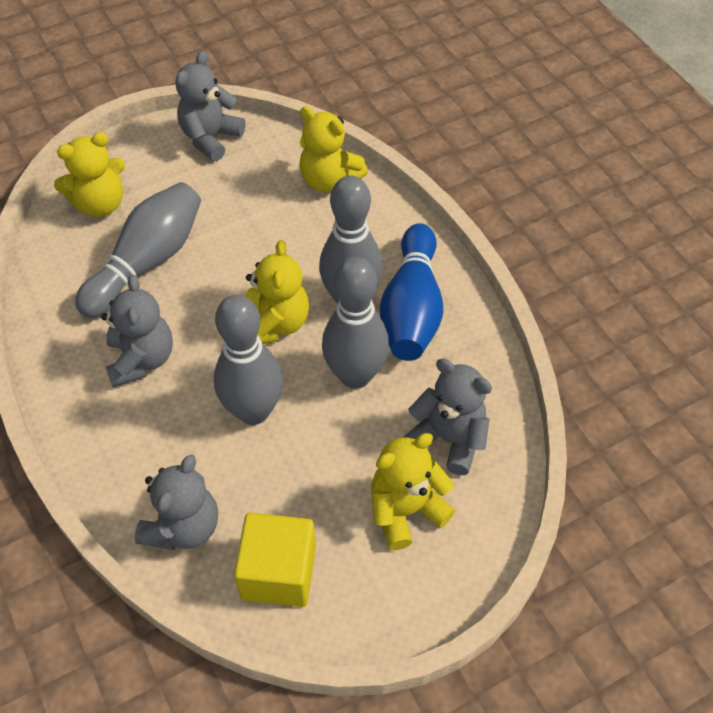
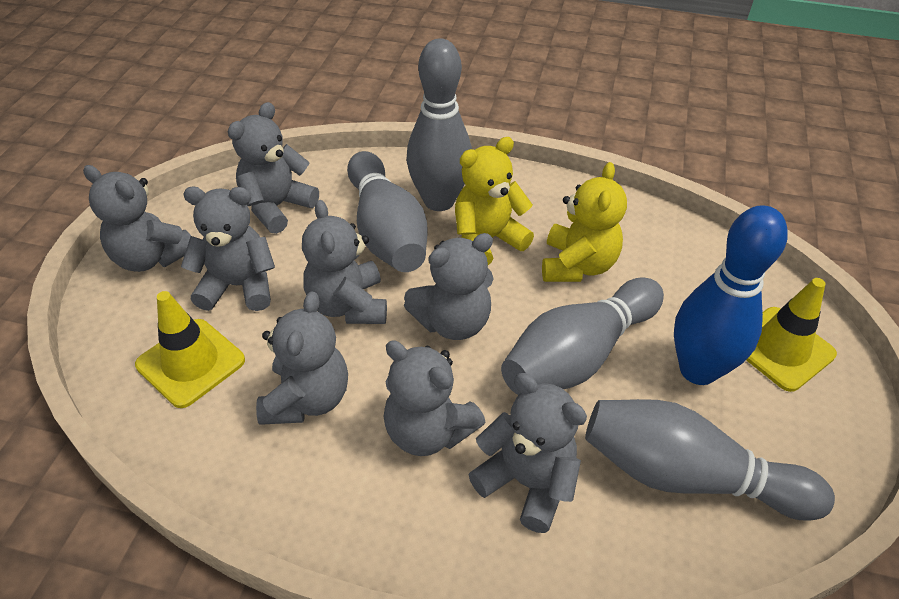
grey teddy bear: [101,275,173,387] [135,454,218,550] [176,51,245,161] [404,358,492,475] = 4 -> [83,165,191,272] [181,186,275,311] [228,102,319,234] [256,291,348,425] [302,200,387,324] [384,340,486,456] [404,233,494,340] [468,373,587,533] = 8
yellow cube: [234,513,316,607] = 1 -> none = 0
yellow teddy bear: [54,132,125,217] [246,240,309,344] [299,106,368,192] [371,433,455,550] = 4 -> [455,137,534,265] [542,162,627,282] = 2
yellow traffic cone: none = 0 -> [135,291,245,408] [746,278,837,392] = 2

